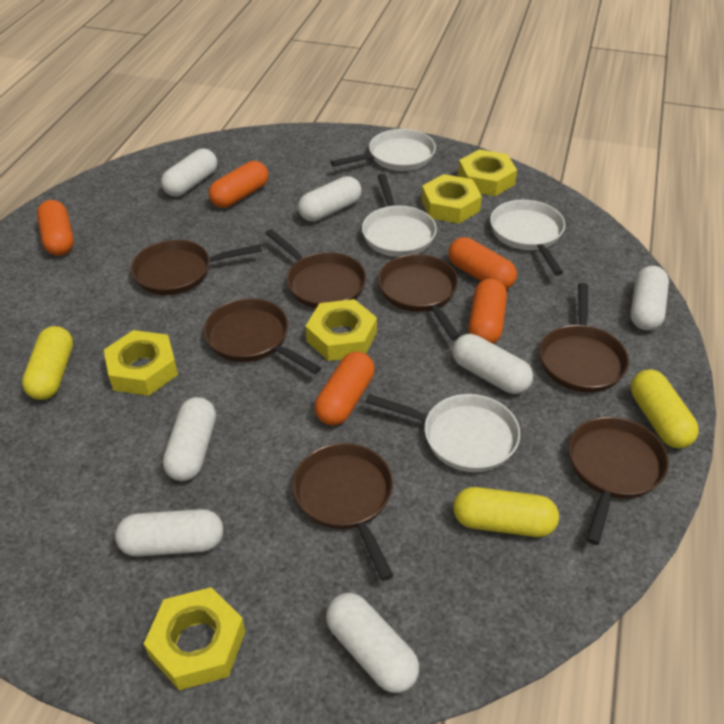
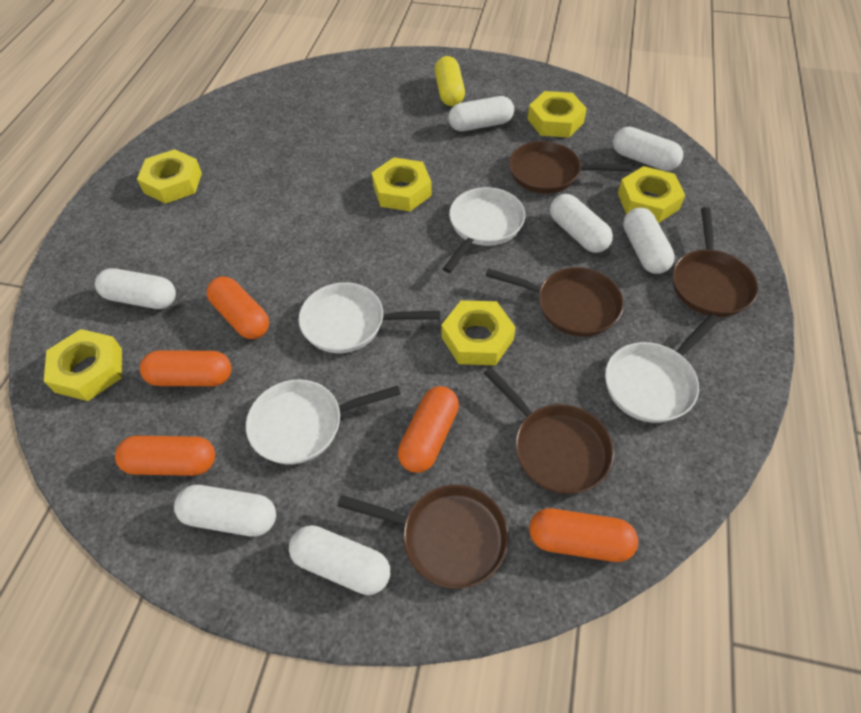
brown pan: [131,240,262,295] [203,298,321,374] [265,229,366,309] [292,443,393,581] [378,254,460,340] [539,283,629,393] [569,417,669,545] = 7 -> [338,485,509,589] [483,367,614,494] [485,267,624,337] [509,141,632,194] [672,207,758,317] = 5
yellow capsule: [22,326,73,400] [453,487,559,537] [631,370,699,448] = 3 -> [435,56,465,106] = 1
yellow nut: [104,330,178,396] [144,587,245,690] [305,299,377,361] [422,174,482,224] [458,149,517,196] = 5 -> [44,329,122,401] [137,149,202,204] [372,157,432,211] [441,300,516,365] [528,91,587,138] [618,166,685,223] = 6

